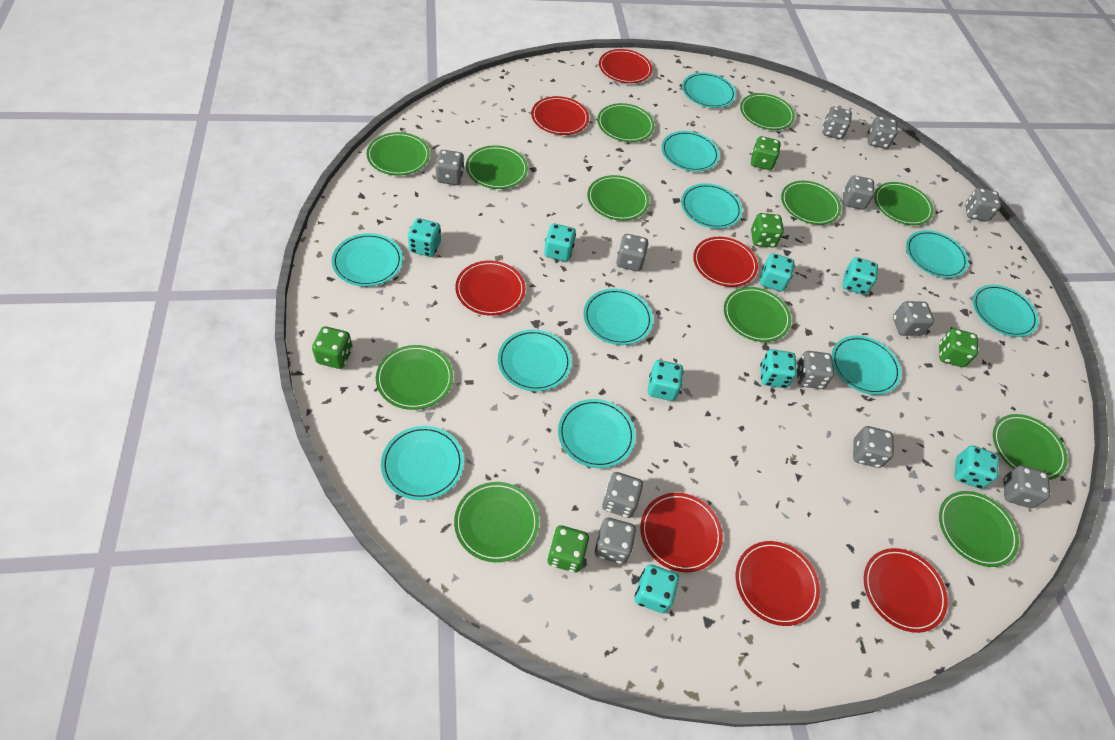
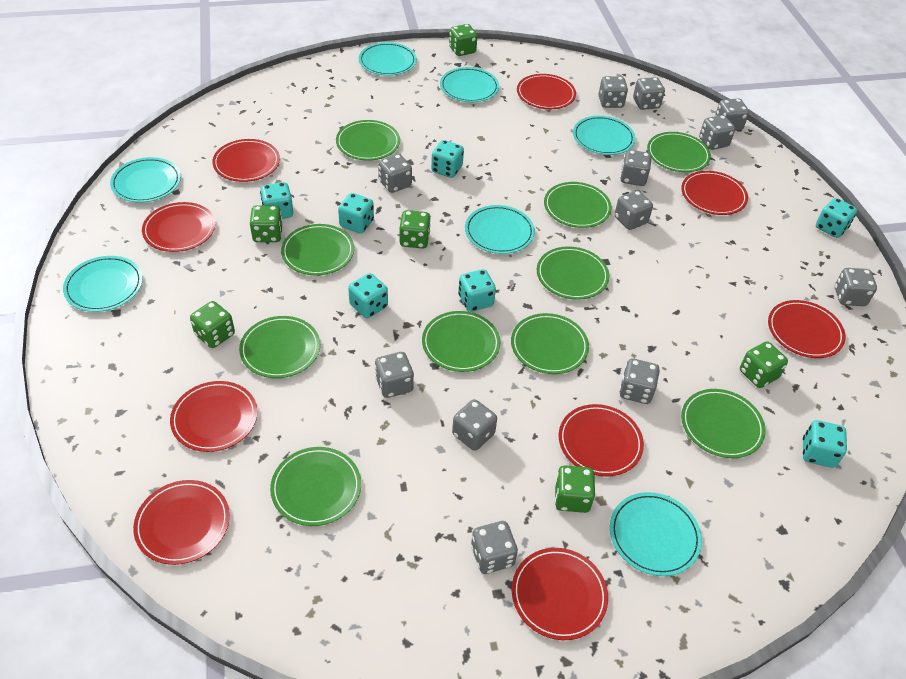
green dice: [312,326,353,369] [547,525,589,573] [751,136,780,170] [751,213,784,247] [939,328,978,367] = 5 -> [190,301,235,348] [250,205,283,242] [400,210,431,248] [449,24,477,56] [555,465,595,513] [740,342,788,388] = 6
green plate: [366,132,430,176] [376,345,453,410] [454,482,539,562] [466,145,528,189] [587,175,649,221] [597,103,654,142] [724,287,791,342] [740,93,795,130] [781,181,841,225] [874,182,934,225] [939,491,1019,567] [993,414,1068,480] = 12 -> [239,316,320,378] [270,447,361,526] [281,224,354,275] [336,120,400,161] [422,311,500,372] [511,313,589,374] [537,246,609,300] [544,182,612,228] [647,132,711,172] [681,389,765,458] = 10
red plate: [455,261,525,316] [531,96,589,135] [599,49,652,83] [640,493,723,572] [693,237,758,287] [736,541,820,626] [864,548,948,633] = 7 -> [133,480,230,565] [142,202,216,252] [170,381,258,452] [212,139,280,182] [512,548,608,640] [517,74,576,109] [559,404,644,477] [681,171,748,215] [768,300,846,358] = 9
turquoise dice: [408,218,441,257] [544,224,576,261] [635,564,679,613] [648,360,684,401] [760,253,795,292] [760,349,797,388] [843,257,878,295] [955,445,999,489] = 8 -> [260,182,293,219] [338,193,374,234] [348,273,388,318] [431,140,464,178] [458,269,496,312] [803,420,847,468] [816,198,857,238] = 7
turquoise plate: [332,233,403,287] [381,426,464,500] [498,329,572,391] [558,399,635,468] [583,288,653,345] [661,131,720,172] [681,183,742,229] [682,72,736,108] [831,335,901,395] [906,230,969,278] [973,284,1039,337] = 11 -> [63,256,143,312] [110,157,181,203] [359,42,417,76] [440,67,499,102] [465,205,535,254] [573,116,635,155] [610,492,702,576] = 7

